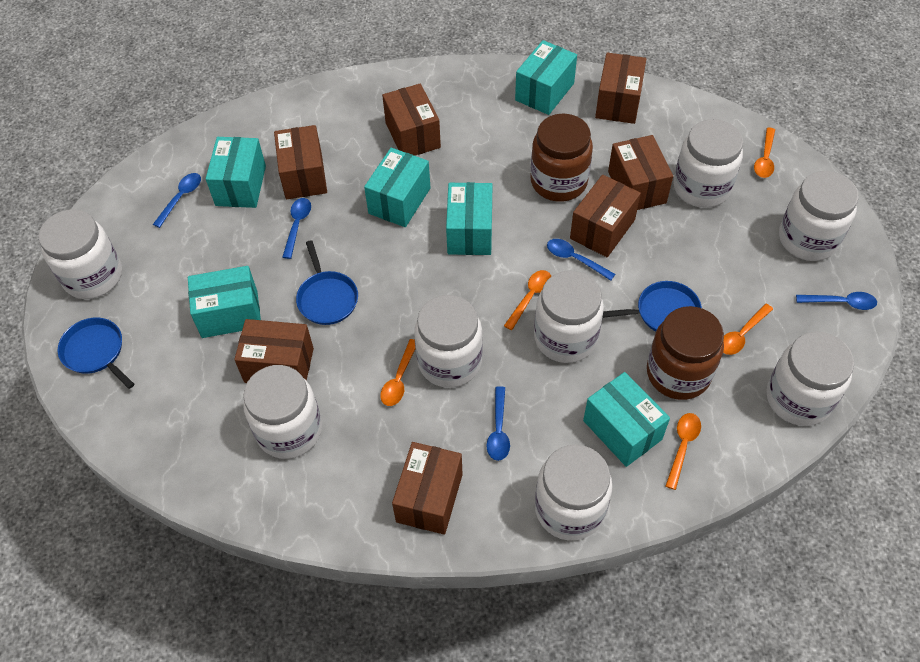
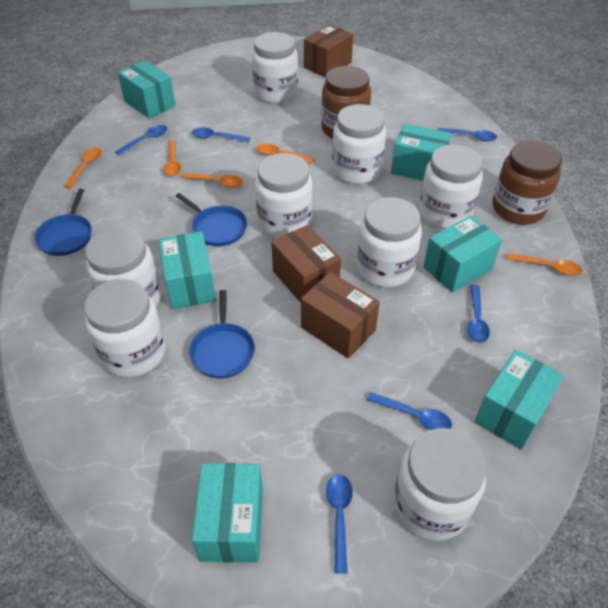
blue spoon: [153,173,201,228] [282,198,311,259] [486,386,510,461] [547,239,615,281] [796,292,877,310] = 5 -> [115,125,167,155] [192,127,250,142] [326,474,353,574] [367,392,452,430] [437,128,497,141] [467,285,490,343] = 6
brown box: [234,319,314,383] [274,125,327,199] [382,84,441,156] [392,442,463,535] [570,175,641,257] [595,53,646,124] [608,135,673,210] = 7 -> [271,225,341,303] [301,272,380,358] [304,25,353,78] = 3

